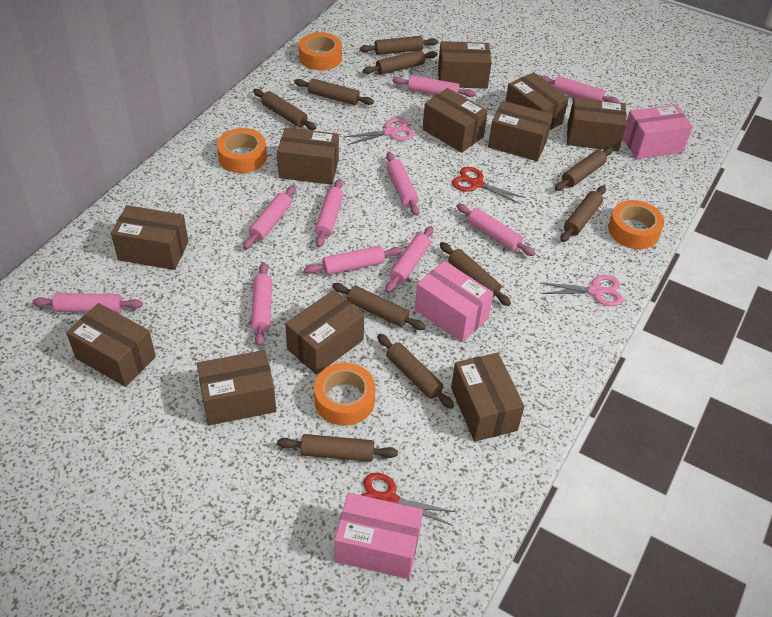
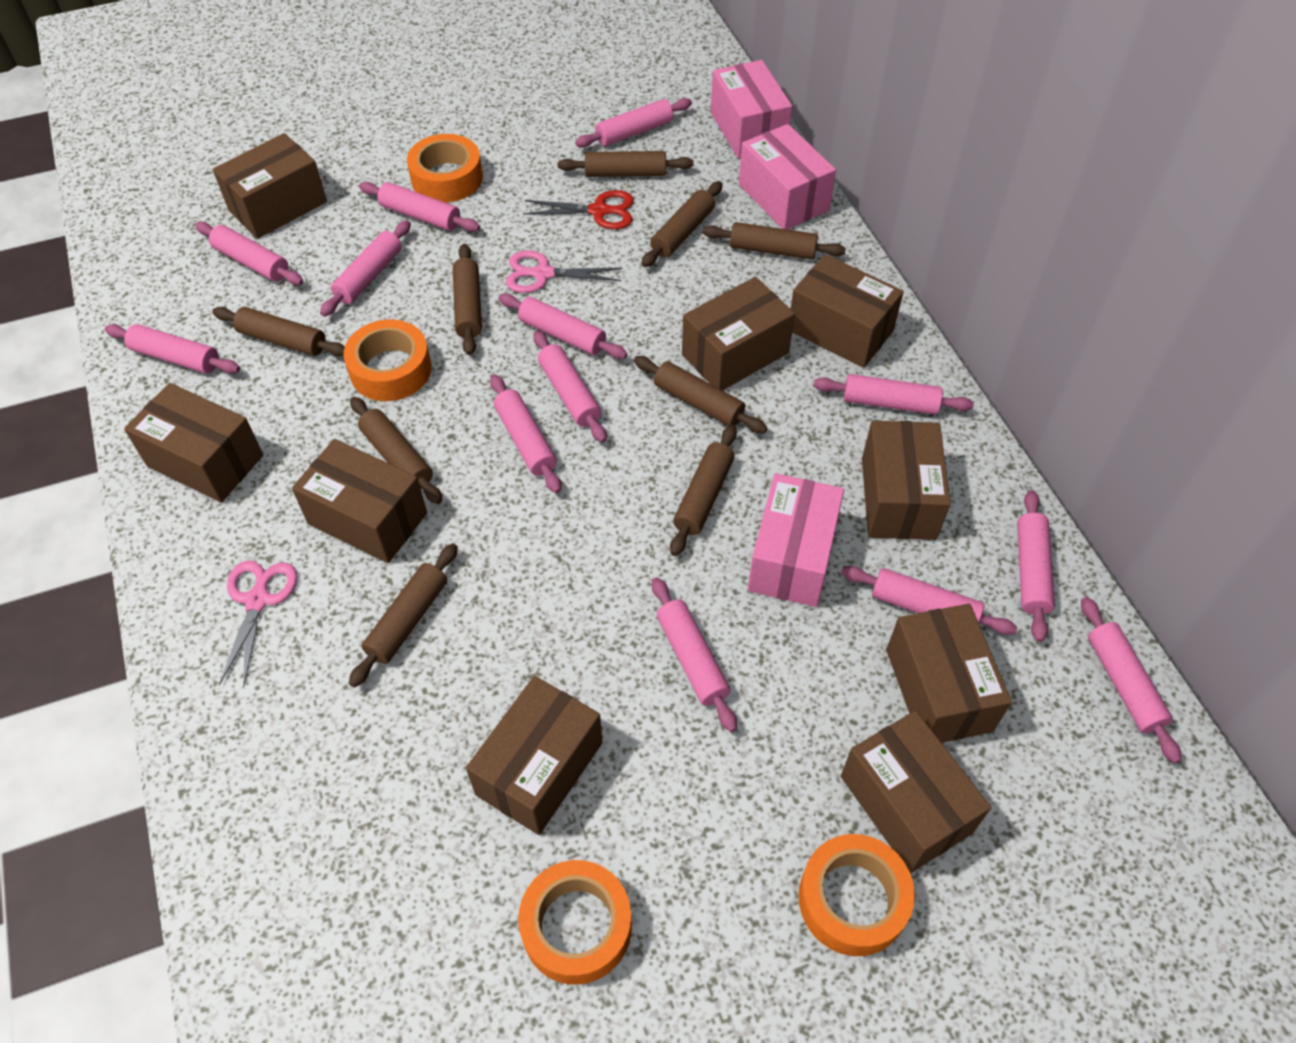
brown box: [66,303,156,387] [111,205,189,270] [197,350,276,425] [277,128,339,185] [285,290,364,375] [423,88,488,153] [438,41,492,89] [451,353,525,441] [488,101,553,161] [506,72,569,130] [567,97,627,151] = 11 -> [124,383,263,502] [213,133,327,239] [292,439,427,563] [466,676,602,835] [682,277,795,391] [791,254,904,368] [841,711,991,873] [862,421,951,540] [886,604,1012,743] = 9
brown rolling pin: [253,89,316,130] [277,434,398,462] [294,78,374,105] [332,283,426,330] [360,36,438,55] [363,50,437,75] [377,334,454,409] [440,242,511,306] [555,147,613,191] [560,185,606,242] = 10 -> [212,307,345,356] [349,543,458,687] [350,397,442,504] [453,244,482,355] [558,151,693,177] [634,356,768,433] [641,181,723,267] [670,425,737,556] [703,222,846,260] = 9
pink rolling pin: [32,293,143,313] [243,186,296,249] [251,263,272,346] [304,246,403,275] [315,179,344,247] [385,226,434,293] [386,152,419,216] [392,75,475,97] [456,204,535,256] [540,76,620,102] = 10 -> [105,324,240,374] [195,222,303,285] [320,220,411,317] [359,182,480,232] [490,374,561,493] [499,294,627,359] [533,331,607,443] [575,98,692,147] [652,577,737,732] [813,374,974,415] [841,566,1017,635] [1017,490,1055,642] [1081,597,1181,763] = 13
red scissors: [361,473,456,526] [452,167,526,204] = 2 -> [523,190,634,229] = 1

